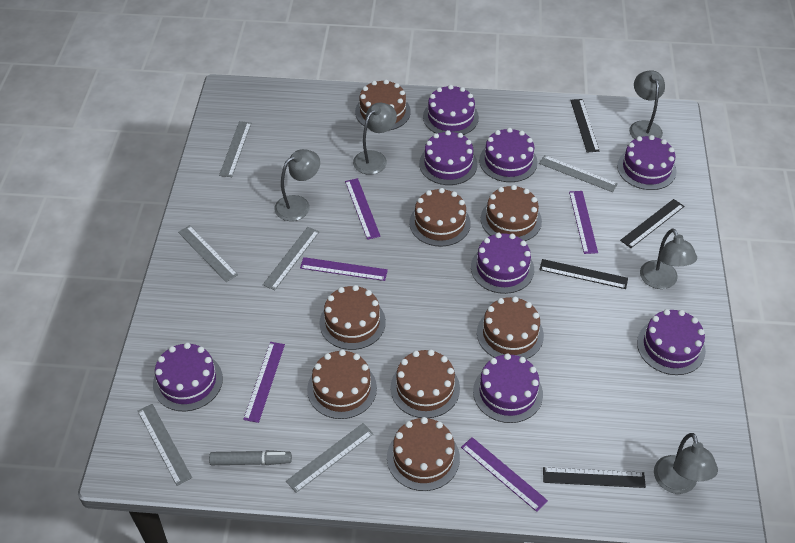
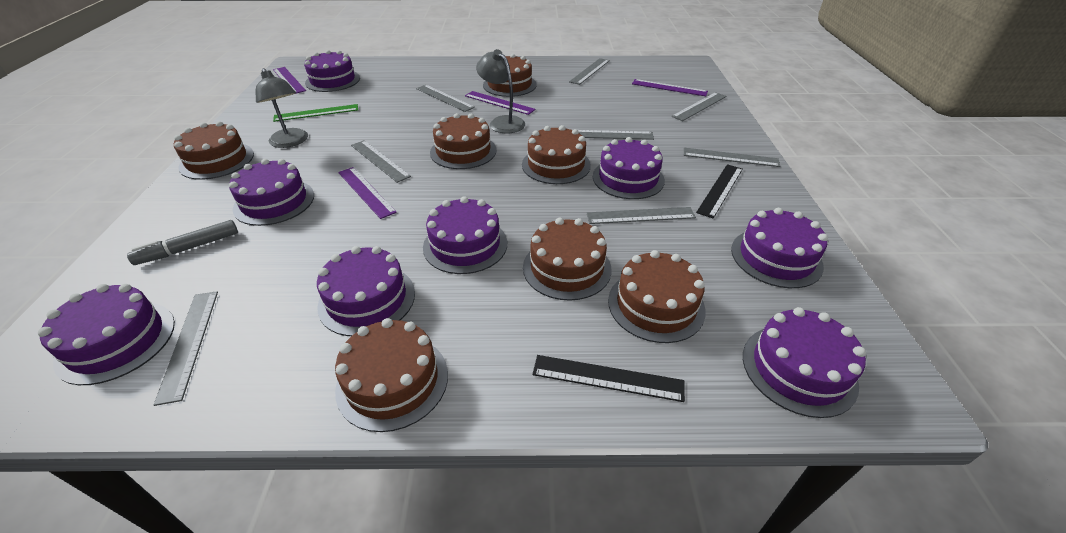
black ruler: [539,259,628,289] [543,467,646,488] [570,99,600,153] [620,199,684,248] = 4 -> [532,355,685,402] [696,164,743,218] = 2
brown cake: [307,350,377,419] [319,285,386,350] [355,80,411,131] [387,417,460,491] [390,350,460,418] [409,188,471,247] [477,296,544,359] [481,185,542,241] = 8 -> [174,121,254,180] [335,318,448,432] [430,113,497,169] [483,54,536,97] [522,125,591,184] [523,218,612,301] [608,250,706,343] = 7
green ruler: none = 0 -> [273,104,358,122] = 1
grey lamp: [274,149,320,221] [353,103,397,175] [629,70,665,139] [640,228,697,289] [654,433,718,494] = 5 -> [256,68,308,148] [476,49,525,133] = 2
grey ruler: [138,404,192,486] [178,225,238,282] [219,121,251,177] [263,227,319,290] [286,423,374,493] [539,155,618,192] = 6 -> [154,291,218,406] [351,140,411,183] [416,85,475,112] [569,58,610,85] [578,130,654,140] [587,207,696,224] [671,92,727,121] [684,148,780,167] = 8
purple ruler: [243,342,285,423] [300,257,388,281] [345,178,381,240] [461,437,548,512] [569,191,598,254] = 5 -> [273,67,306,94] [338,167,397,219] [465,91,536,115] [632,79,708,96] = 4

